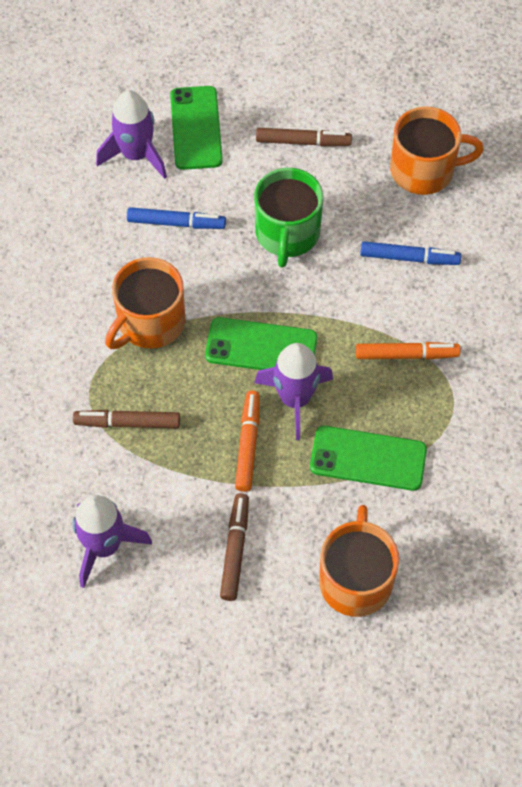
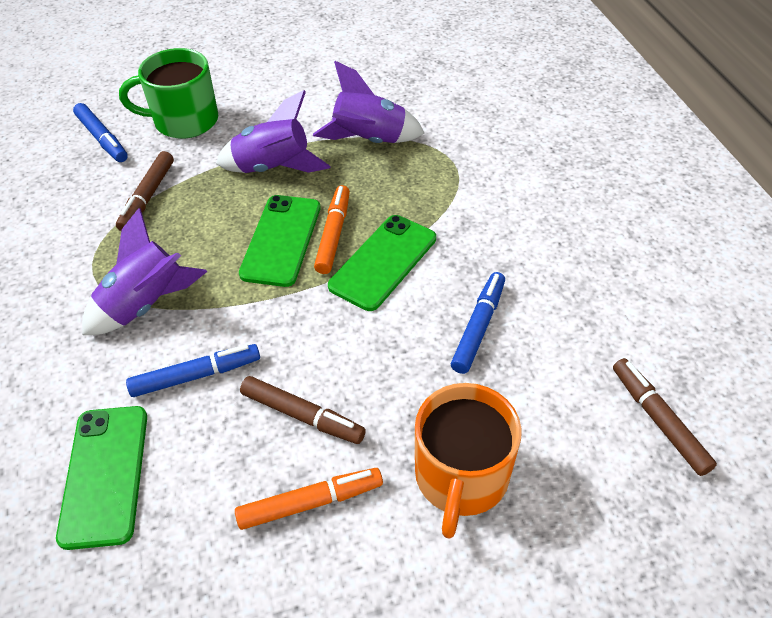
blue marker: [127,207,226,229] [360,241,461,265] = 2 -> [73,103,128,162] [126,344,260,397] [451,272,505,374] = 3
orange mug: [105,257,185,349] [319,505,399,617] [390,106,484,195] = 3 -> [415,383,522,539] = 1

